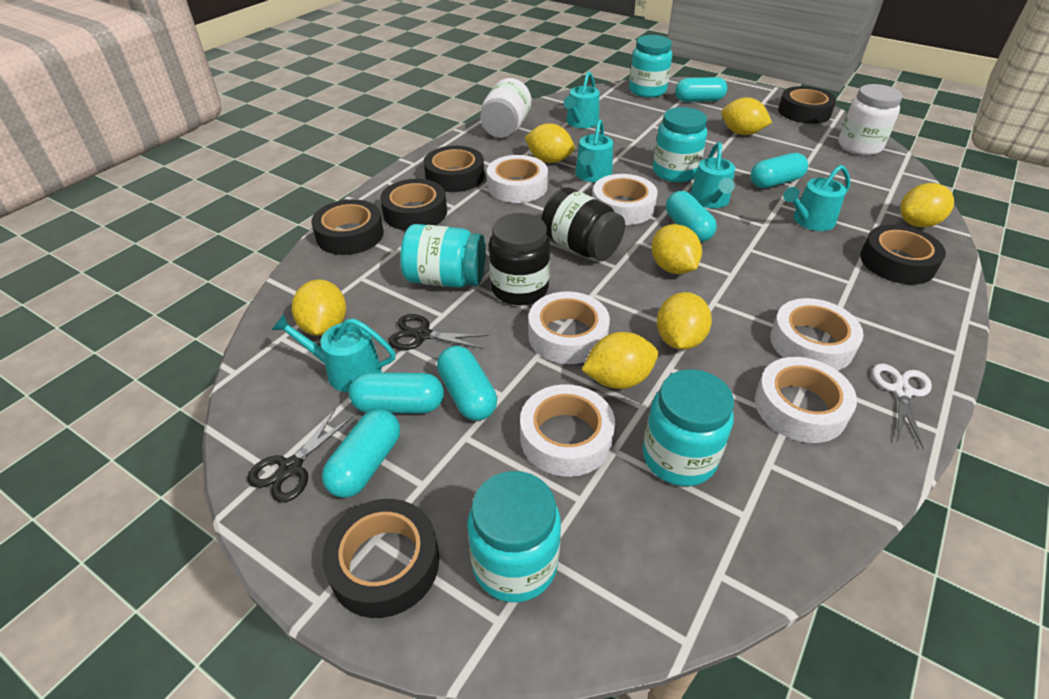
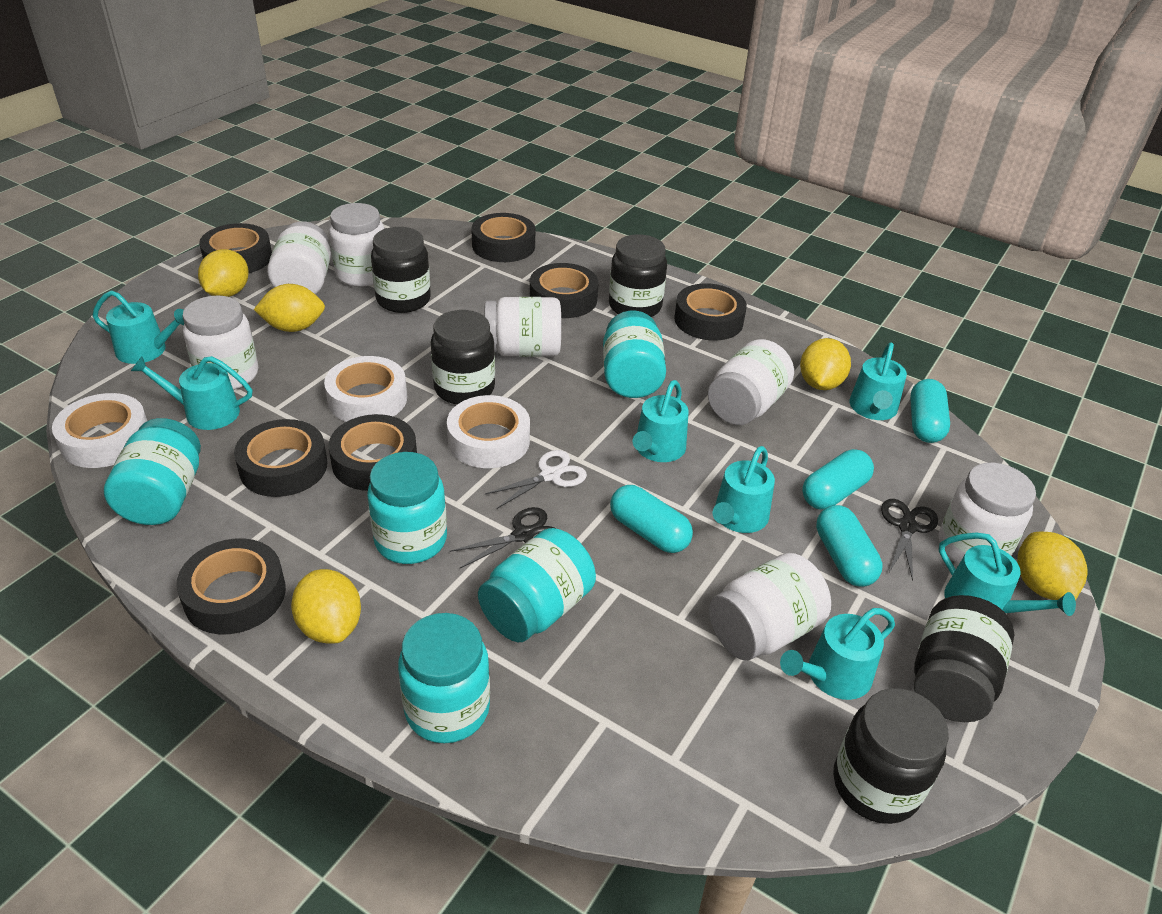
black jar: [489,213,550,305] [541,187,625,261] = 2 -> [371,227,431,313] [431,310,495,405] [609,234,667,317] [833,688,949,824] [914,595,1014,722] = 5
black tape: [311,199,384,255] [322,499,439,618] [380,179,447,231] [424,146,484,192] [778,86,836,124] [860,224,946,284] = 6 -> [176,538,286,634] [199,223,272,273] [234,419,327,497] [329,414,417,491] [471,213,535,262] [530,263,599,318] [674,283,747,341] = 7
turquoise capsule: [322,409,400,498] [349,373,444,413] [437,346,497,420] [666,191,717,242] [675,77,727,102] [750,153,808,188] = 6 -> [610,485,693,553] [802,449,874,510] [816,505,883,587] [910,379,950,443] = 4
turquoise watering can: [272,314,396,392] [564,71,599,128] [575,119,613,182] [690,142,735,208] [783,165,850,231] = 5 -> [92,290,184,364] [131,356,252,430] [633,380,689,462] [713,446,775,533] [780,608,895,700] [849,342,907,420] [939,532,1076,616] = 7
white jar: [480,78,531,138] [838,84,902,155] = 2 -> [183,295,258,390] [267,221,331,294] [329,203,384,287] [484,297,561,357] [708,339,794,425] [709,553,831,660] [939,463,1036,564] = 7
white tape: [487,155,548,203] [520,384,615,477] [528,291,610,364] [593,174,658,225] [755,357,857,443] [770,298,864,371] = 6 -> [52,393,147,468] [324,356,407,422] [447,395,530,468] = 3
yellow lemon: [292,280,346,336] [525,123,575,163] [582,332,658,389] [651,224,702,274] [657,292,712,350] [721,97,772,135] [900,183,954,227] = 7 -> [198,249,249,297] [254,284,325,332] [291,569,361,644] [800,338,851,390] [1017,532,1088,600] = 5

